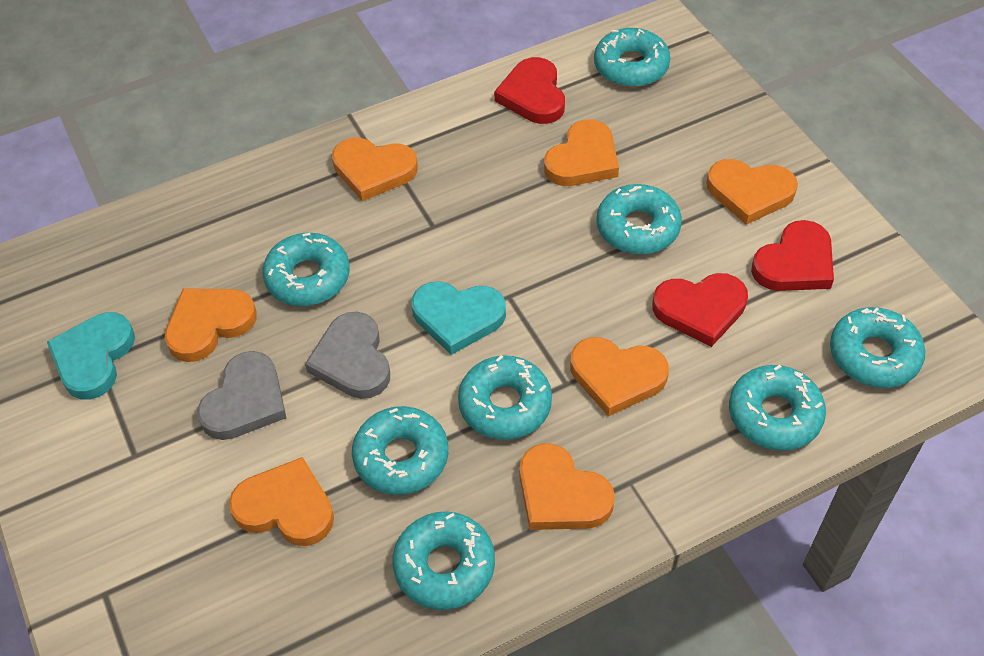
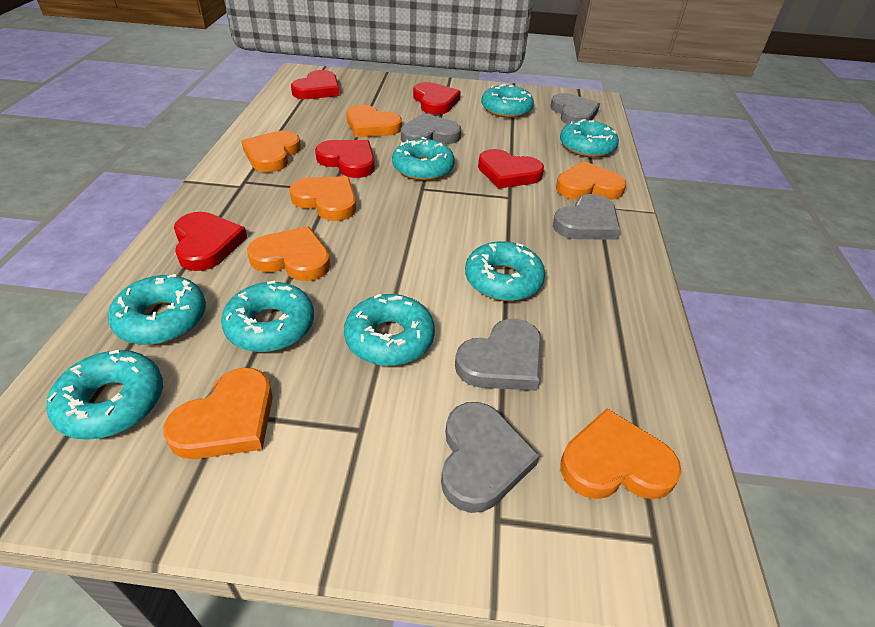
grey heart: [197,351,286,440] [305,312,390,399] = 2 -> [401,113,461,144] [441,402,540,513] [455,319,542,391] [550,93,600,124] [553,194,620,240] = 5
red heart: [494,57,565,124] [652,273,748,347] [751,220,834,291] = 3 -> [174,212,247,271] [291,70,339,99] [315,140,375,178] [413,82,461,115] [478,149,544,188] = 5
turquoise heart: [47,312,135,400] [411,281,506,355] = 2 -> none = 0

